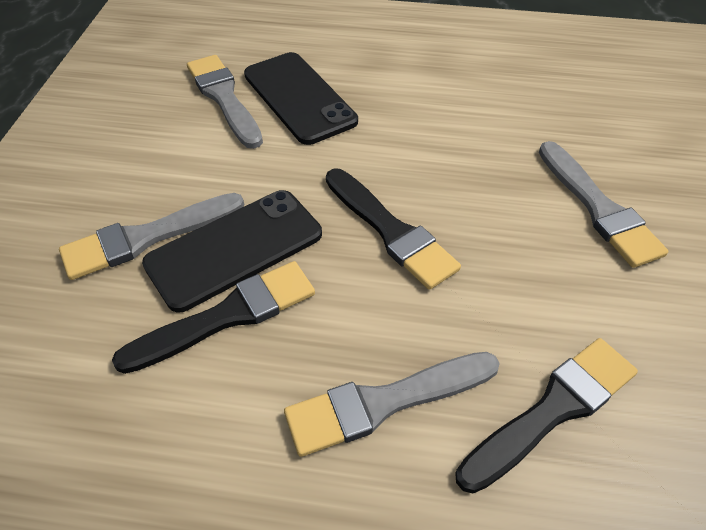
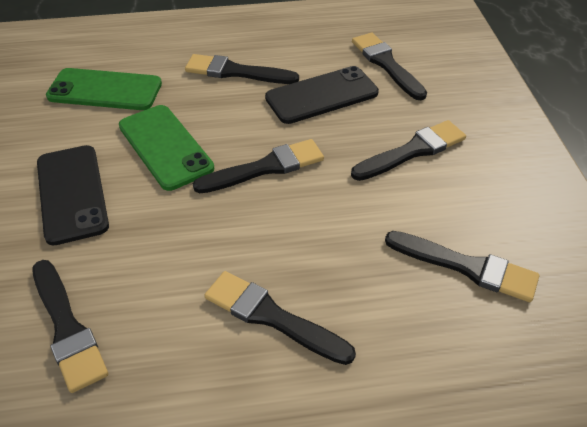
black brush: [112,261,315,374] [326,169,461,290] [455,338,638,493] = 3 -> [33,260,108,393] [185,54,299,84] [193,139,324,193] [204,271,356,365] [351,120,466,181] [352,33,427,100] [385,231,539,302] = 7
green phone: none = 0 -> [46,68,162,110] [119,105,214,191] = 2
grey brush: [59,193,244,280] [187,55,263,149] [284,352,500,457] [539,141,668,268] = 4 -> none = 0

